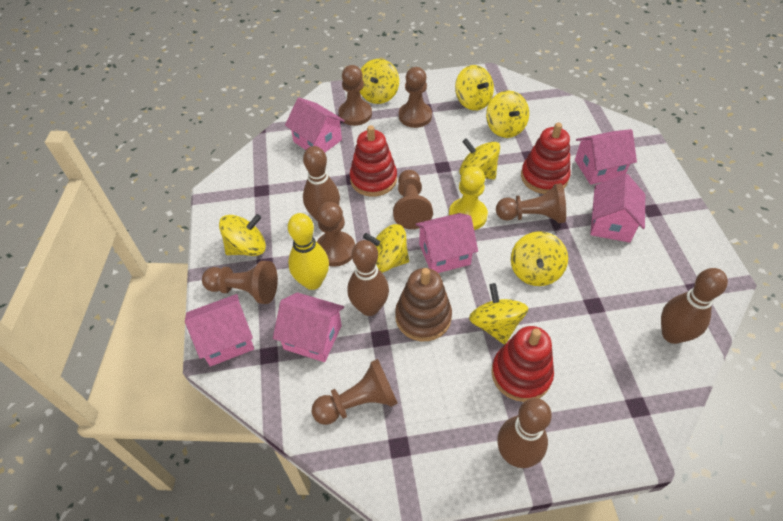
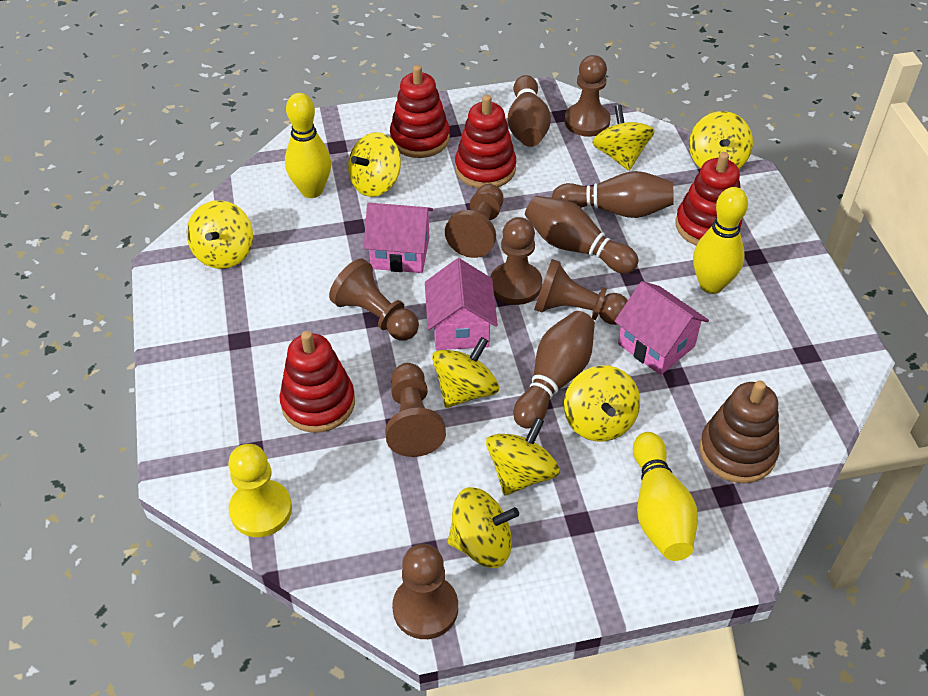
pink house: [185,294,254,367] [273,292,344,362] [285,98,345,152] [415,213,478,273] [575,129,637,185] [590,174,645,243] = 6 -> [364,203,433,273] [425,258,498,350] [614,281,709,375] = 3
red stacking toy: [350,125,397,197] [491,326,554,402] [521,123,571,194] = 3 -> [279,331,355,433] [390,65,450,158] [455,95,516,188] [675,152,742,245] = 4
yellow bowling pin: [288,213,329,290] = 1 -> [285,93,331,198] [633,432,698,561] [693,187,748,294] = 3

